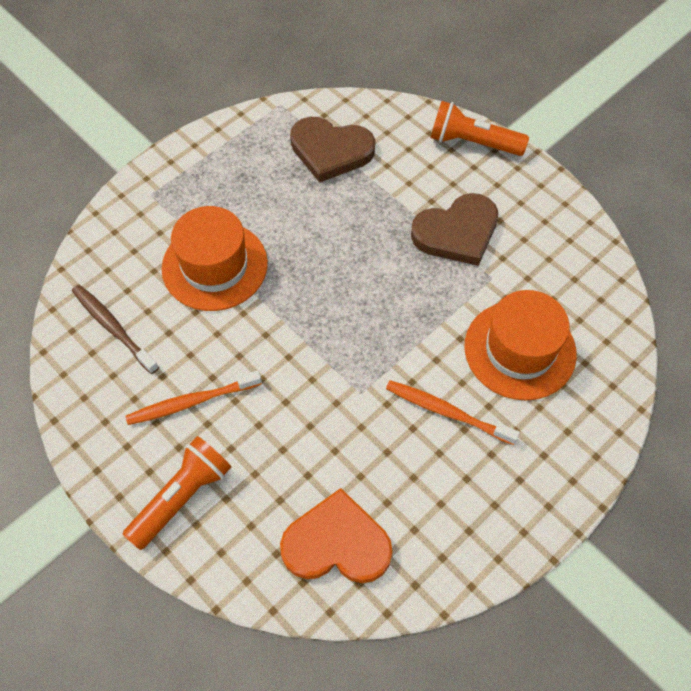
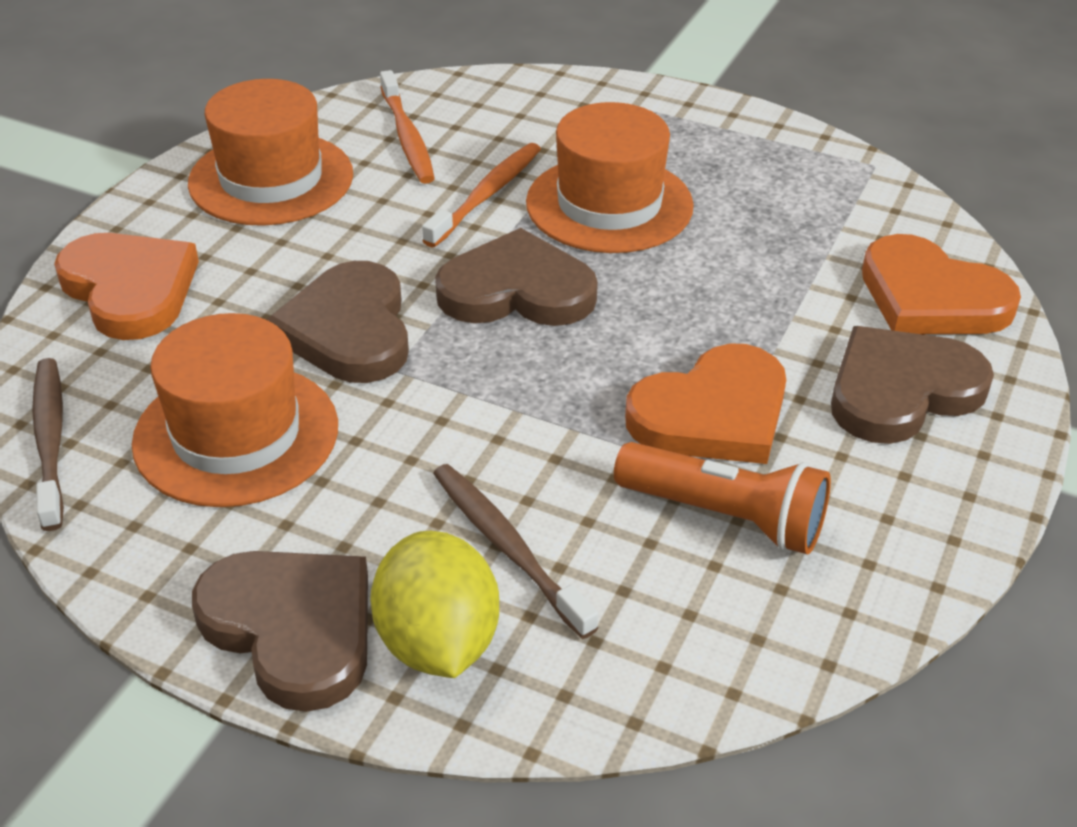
brown heart: [290,117,375,183] [411,193,498,266] = 2 -> [192,551,368,712] [266,261,409,383] [435,228,598,326] [831,326,994,444] = 4
brown toothbrush: [72,284,159,374] = 1 -> [32,358,64,531] [433,464,598,639] = 2
orange flashlight: [123,436,231,550] [430,101,529,156] = 2 -> [614,442,831,554] = 1
orange hat: [162,206,268,311] [464,290,577,400] = 2 -> [132,313,338,507] [188,79,353,226] [526,102,694,253] = 3
orange heart: [280,488,393,583] = 1 -> [54,233,199,340] [625,343,786,464] [862,234,1021,334] = 3
yellow lemon: none = 0 -> [370,531,499,678] = 1

